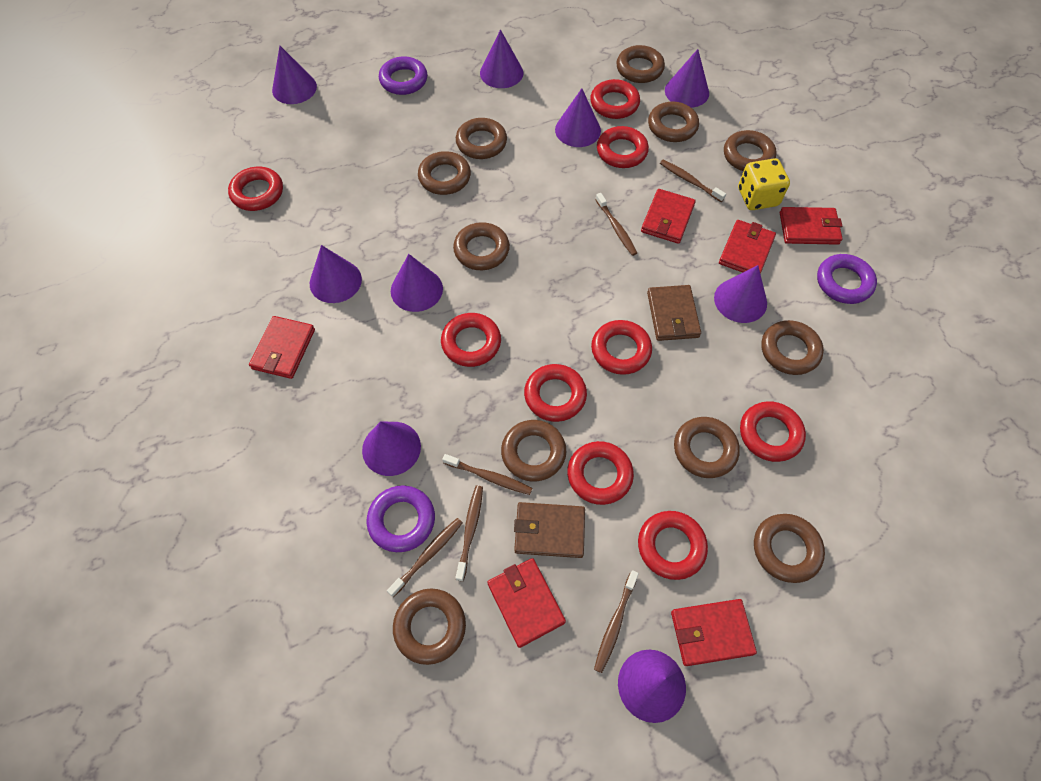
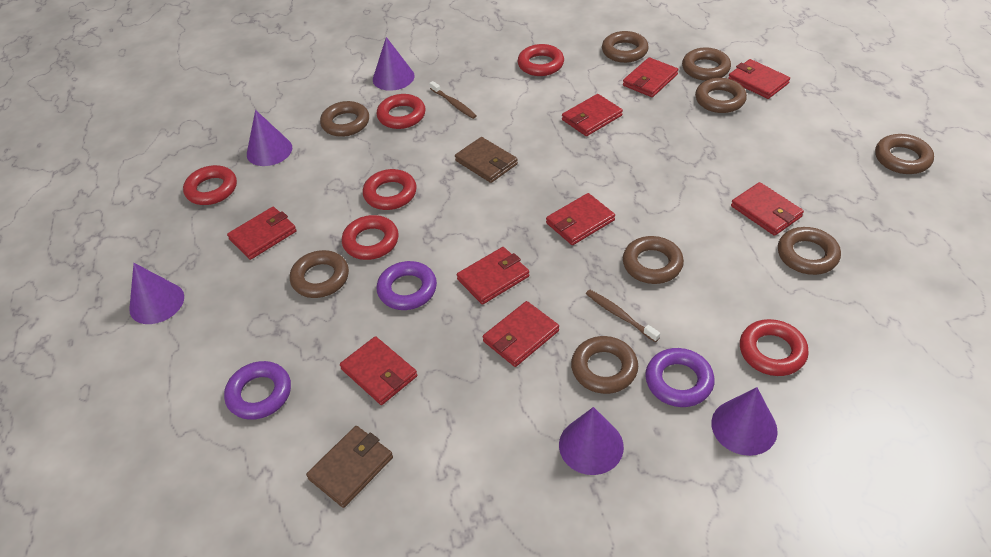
brown ring: [393,589,466,665] [418,151,471,195] [453,222,510,270] [456,118,507,159] [501,420,566,482] [616,45,665,83] [648,101,699,142] [674,417,740,478] [724,130,777,171] [754,514,825,583] [761,320,824,375] = 11 -> [290,250,349,298] [320,101,369,137] [571,336,638,394] [602,31,649,63] [623,236,684,284] [682,47,731,81] [695,78,747,113] [778,227,841,275] [875,134,934,174] = 9
brown toothbrush: [387,518,463,597] [442,454,532,495] [455,486,483,582] [594,570,639,673] [595,193,637,256] [660,160,726,202] = 6 -> [429,81,477,119] [586,290,660,342] = 2
purple cone: [272,46,317,104] [310,245,362,303] [362,422,421,476] [391,254,443,312] [480,29,523,88] [555,88,601,147] [618,649,686,723] [665,49,709,108] [714,265,767,323] = 9 -> [129,263,184,324] [247,110,292,166] [373,37,415,91] [559,407,624,475] [711,387,778,456] = 5
red ring: [228,167,283,211] [441,313,501,367] [524,364,587,422] [567,441,634,505] [590,79,640,119] [591,320,652,375] [597,126,649,168] [638,511,708,580] [740,401,806,462] = 9 -> [183,165,237,205] [342,215,399,260] [363,169,417,210] [377,94,426,129] [518,44,564,76] [740,319,809,376] = 6
red wallet: [249,316,315,379] [487,558,566,648] [641,189,696,244] [671,599,757,666] [719,220,776,274] [780,207,843,245] = 6 -> [227,207,297,260] [340,336,417,405] [457,247,530,305] [483,301,559,367] [546,193,615,245] [562,94,623,136] [623,57,678,97] [728,59,790,99] [731,182,804,236] = 9
yellow dice: [738,158,790,210] = 1 -> none = 0

